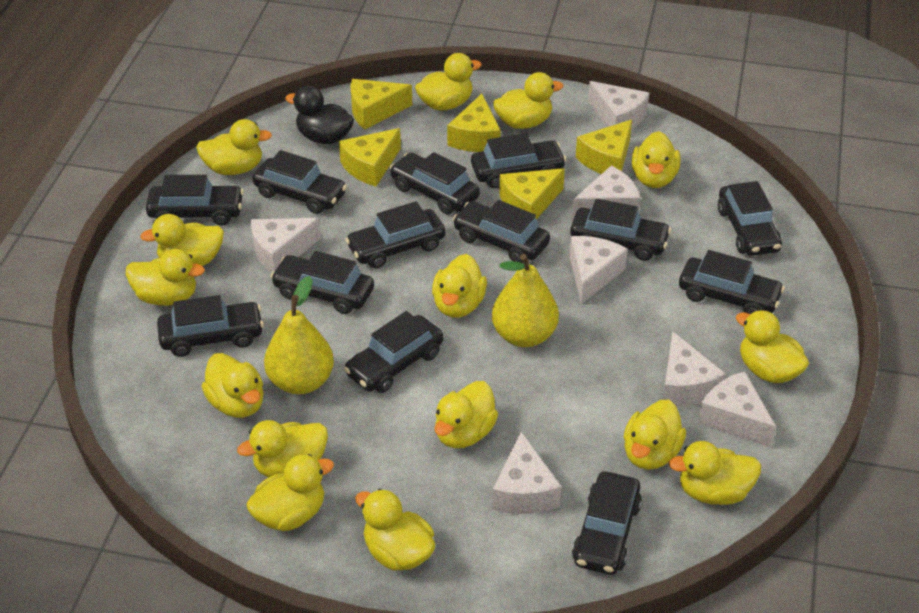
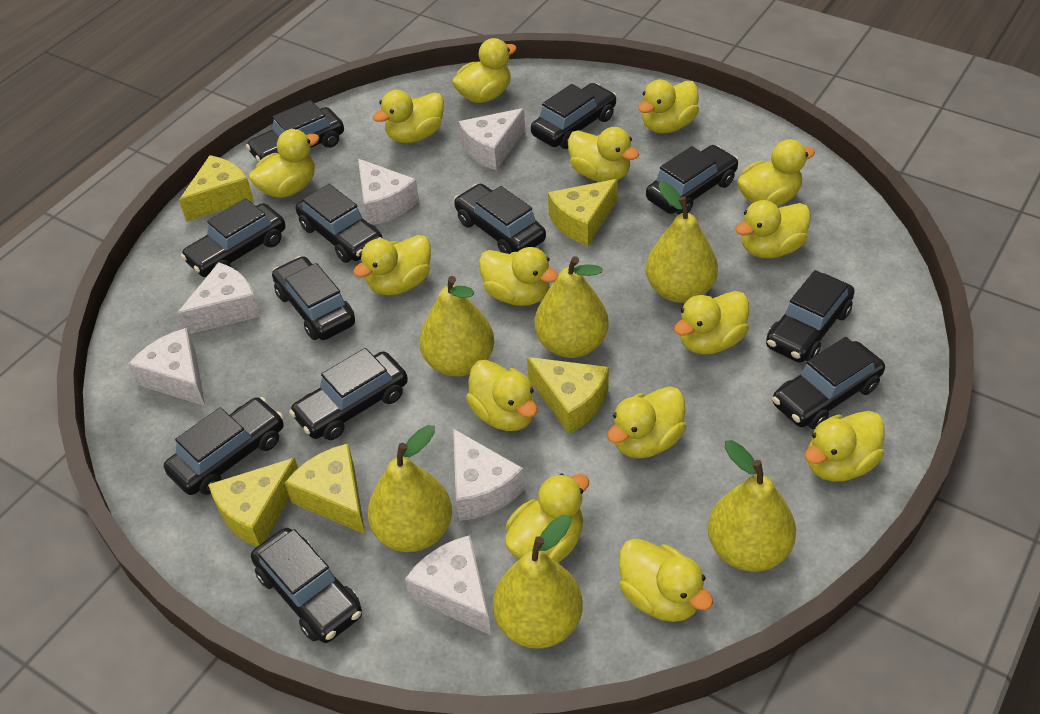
black car: [146,175,244,226] [157,295,264,357] [252,150,347,214] [270,251,374,314] [344,311,443,393] [345,201,446,268] [390,152,480,215] [453,200,550,263] [471,133,566,188] [570,199,671,261] [572,472,642,575] [679,250,785,314] [718,181,782,256] = 13 -> [164,397,284,495] [181,198,286,277] [246,100,344,162] [251,528,362,643] [272,256,355,340] [289,348,408,440] [296,184,383,263] [454,184,546,254] [531,83,617,149] [646,145,739,215] [766,270,855,363] [772,337,885,429] = 12
black duck: [285,86,354,144] = 1 -> none = 0
white cheese: [251,218,321,273] [492,432,562,514] [569,236,628,304] [572,165,640,220] [588,81,649,130] [663,331,726,406] [698,371,776,448] = 7 -> [128,328,205,406] [176,262,261,334] [358,159,419,225] [405,535,491,635] [453,429,525,521] [459,108,525,170] = 6
yellow pear: [264,276,334,394] [492,254,559,347] = 2 -> [368,425,452,552] [419,276,494,376] [493,515,583,649] [534,256,609,358] [646,181,718,303] [708,440,796,572] = 6

